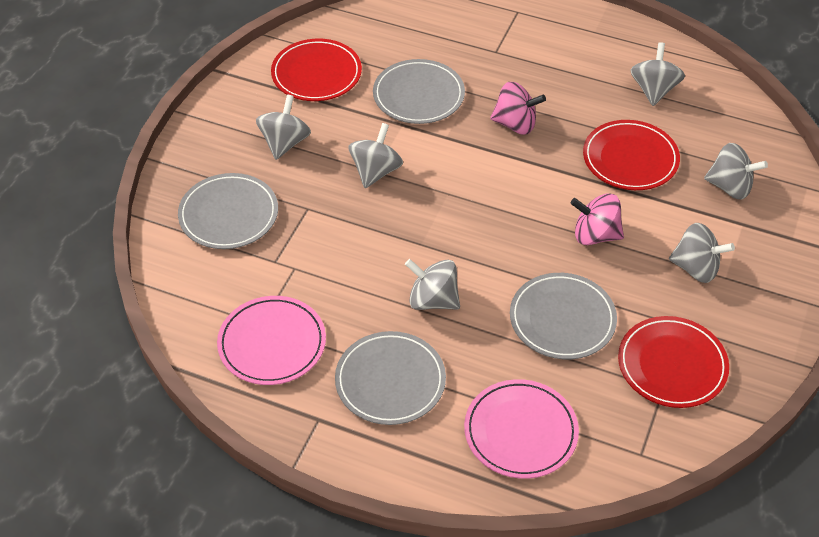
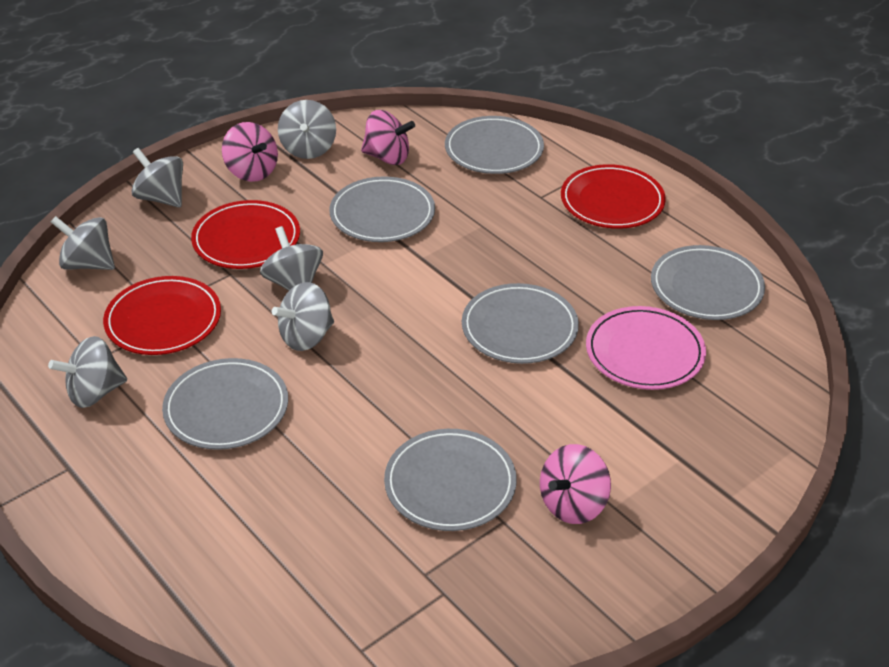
grey plate: [178,173,278,249] [335,331,446,425] [373,59,465,124] [510,273,617,359] = 4 -> [162,358,288,450] [329,176,435,242] [384,429,517,531] [445,116,544,174] [462,283,579,364] [651,245,765,320] = 6
pink plate: [217,296,326,385] [464,379,579,479] = 2 -> [586,306,706,390] = 1
pink spinning top: [490,82,546,135] [570,193,624,245] = 2 -> [222,122,278,182] [361,110,415,165] [540,444,611,524] = 3

